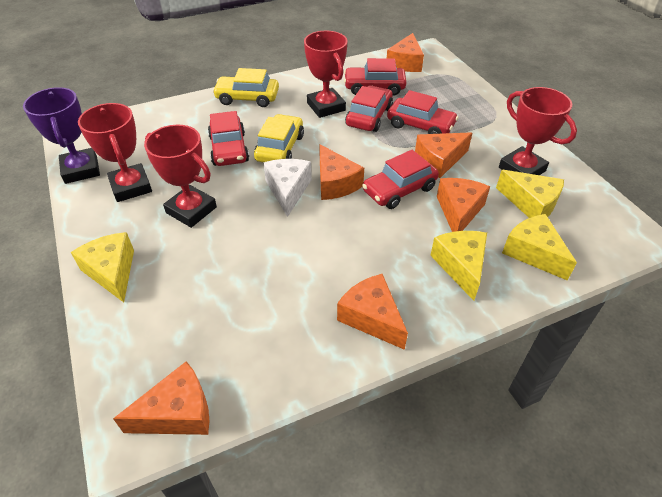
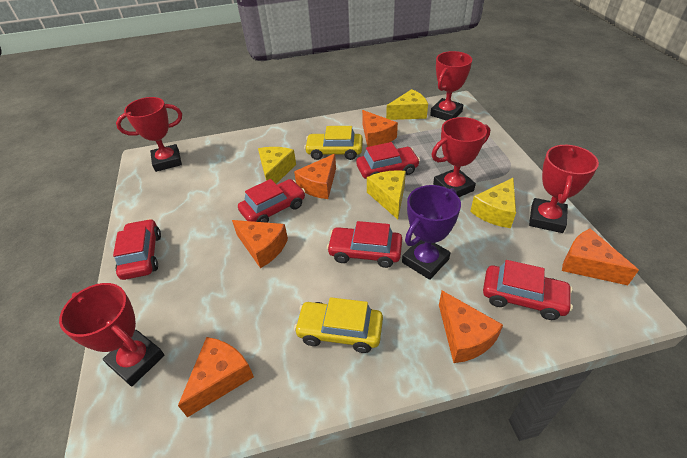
red trophy: [78,103,152,202] [144,125,217,228] [304,31,348,118] [499,87,577,175] = 4 -> [59,283,164,386] [116,97,182,172] [430,51,472,121] [431,117,490,197] [529,145,599,233] = 5
white cheese: [263,159,312,217] = 1 -> none = 0

